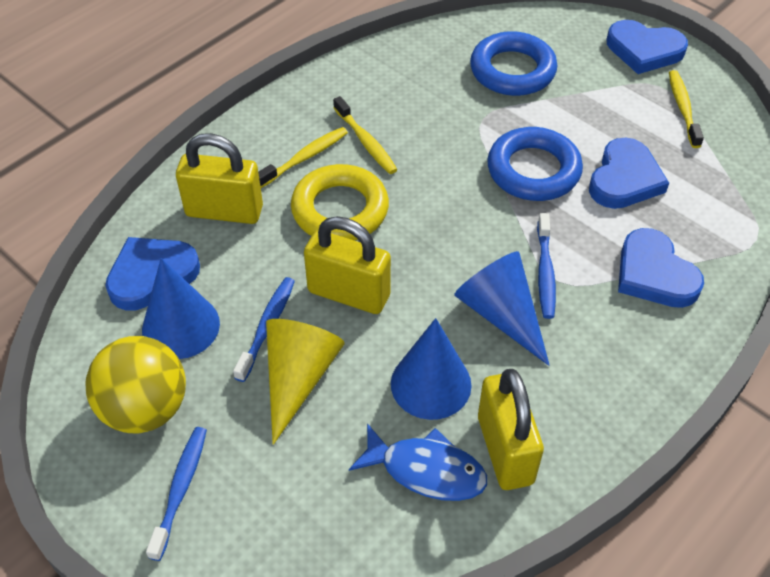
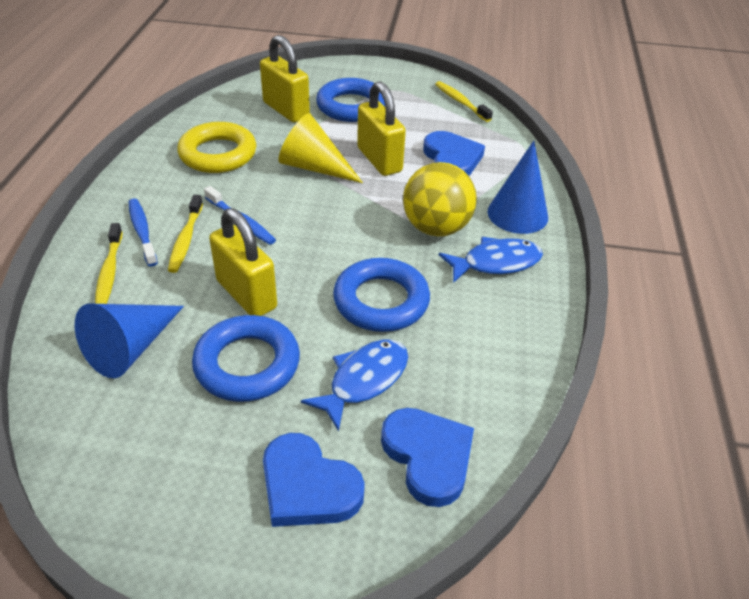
blue cone: [142,258,220,359] [391,318,472,420] [454,251,550,366] = 3 -> [75,304,184,378] [487,141,548,234] = 2
blue fish: [349,423,487,501] = 1 -> [301,339,408,432] [439,237,543,283] = 2
blue heart: [105,237,200,311] [589,138,669,209] [607,20,688,74] [618,228,704,308] = 4 -> [263,433,365,527] [381,408,474,507] [423,131,485,176] = 3
blue ring: [470,31,557,96] [487,127,583,201] = 2 -> [192,315,300,402] [316,78,385,122] [333,258,430,332] = 3
blue toothbrush: [146,427,207,561] [233,277,295,382] [537,213,556,319] = 3 -> [129,198,158,267] [204,186,276,245] = 2

